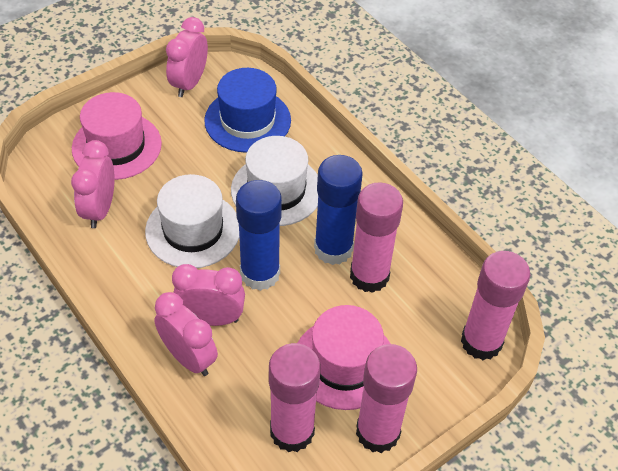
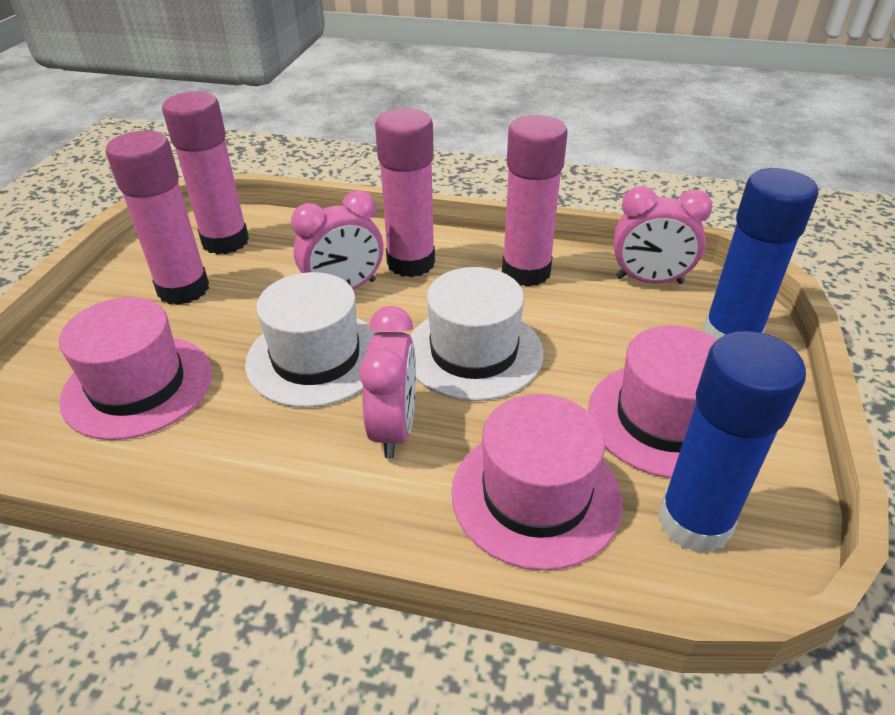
blue hat: [204,68,291,153] = 1 -> none = 0
pink clock: [71,140,115,228] [154,292,218,376] [166,17,208,97] [172,264,245,326] = 4 -> [291,190,383,290] [359,306,416,459] [614,186,712,284] = 3
pink hat: [72,92,162,180] [298,305,391,410] = 2 -> [59,297,212,440] [451,394,623,570] [588,326,718,478] = 3

